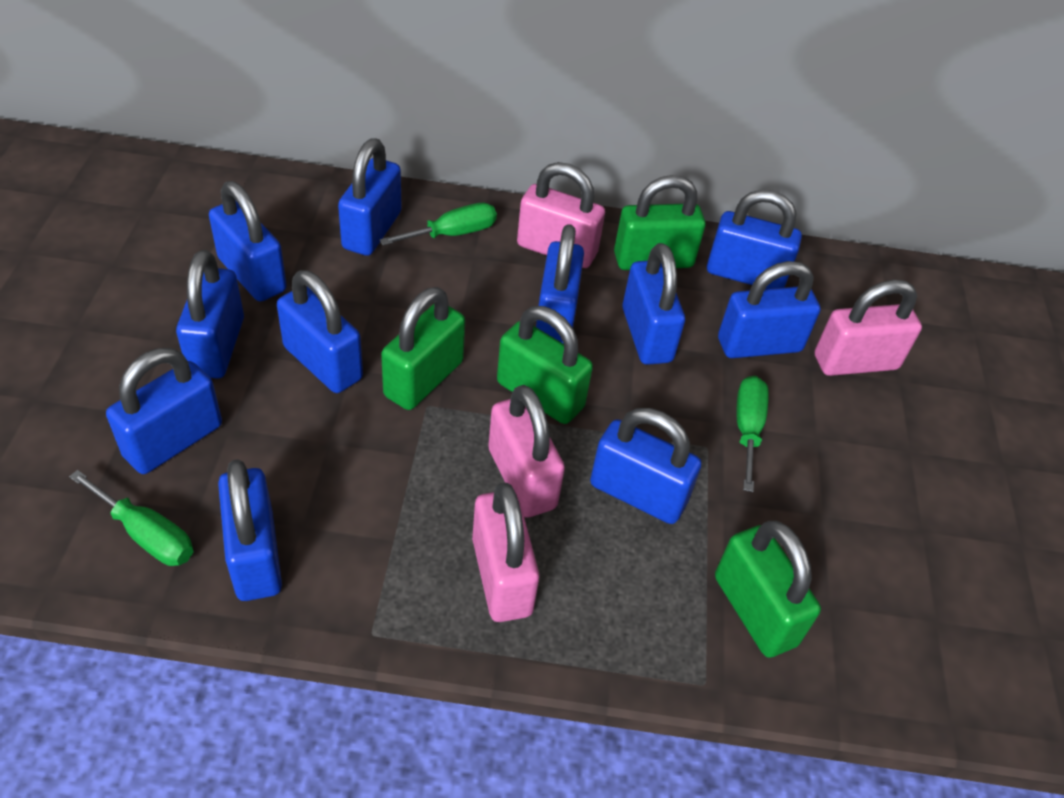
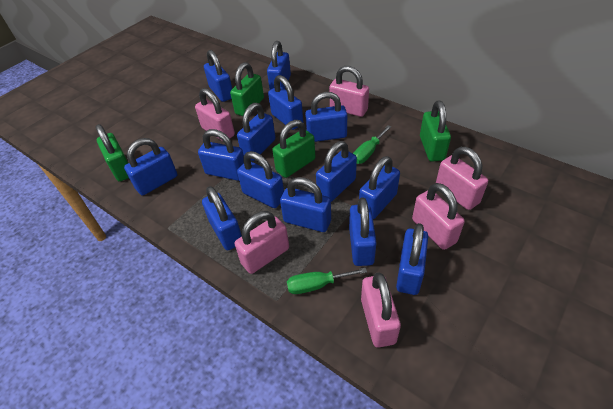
blue padlock: [106,348,222,474] [176,250,244,379] [209,181,287,302] [218,459,282,601] [277,270,363,393] [338,138,402,256] [536,224,584,344] [590,408,702,524] [622,243,685,365] [707,190,802,289] [718,261,821,358] = 11 -> [124,138,177,195] [198,129,244,181] [202,186,242,250] [204,50,232,102] [237,103,276,161] [237,151,284,208] [267,41,291,90] [268,75,303,130] [280,177,331,232] [305,92,347,142] [316,141,357,202] [349,197,377,266] [359,156,400,219] [396,223,428,295] = 14
green screwdriver: [69,470,193,566] [380,203,497,246] [737,376,769,492] = 3 -> [287,268,367,294] [353,125,391,164] = 2
pink padlock: [472,483,540,622] [488,385,565,517] [517,162,605,268] [814,280,922,376] = 4 -> [195,88,235,141] [235,211,289,274] [329,66,369,117] [361,272,401,348] [412,183,465,250] [436,147,488,210] = 6

